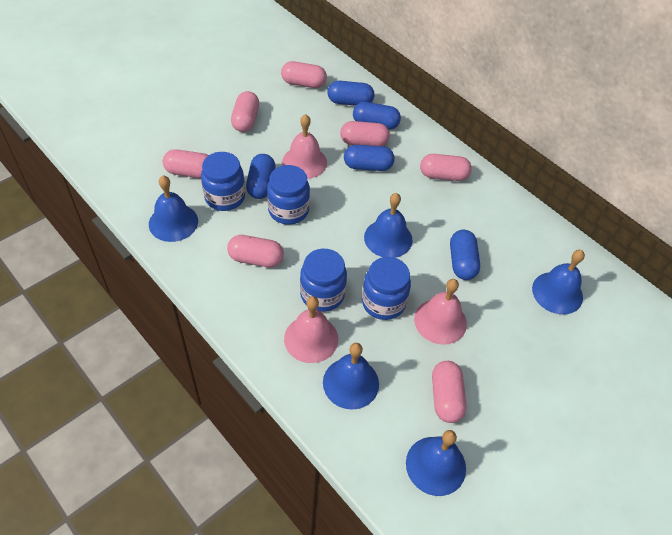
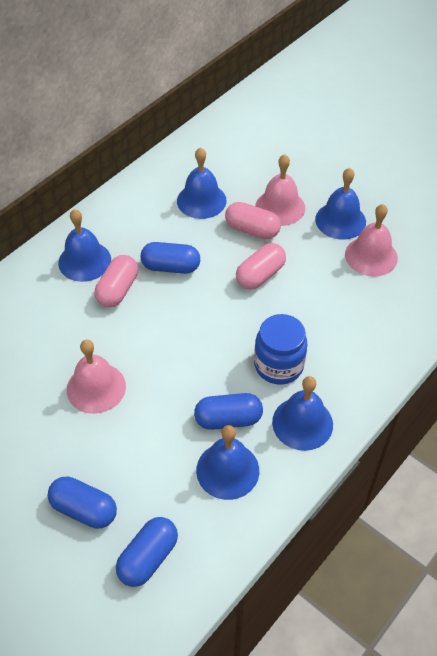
blue capsule: [246,154,275,199] [327,81,374,106] [344,145,395,171] [353,102,401,130] [450,230,480,280] = 5 -> [47,477,117,529] [116,517,178,587] [141,242,200,274] [194,393,263,430] = 4
blue jar: [201,152,245,211] [267,165,310,225] [300,249,347,312] [362,257,411,320] = 4 -> [254,314,307,384] = 1
pink capsule: [163,149,209,178] [227,235,284,268] [231,91,259,132] [281,61,327,88] [340,121,390,146] [420,154,472,181] [432,361,466,423] = 7 -> [95,255,138,307] [225,202,281,239] [236,243,286,290] = 3

